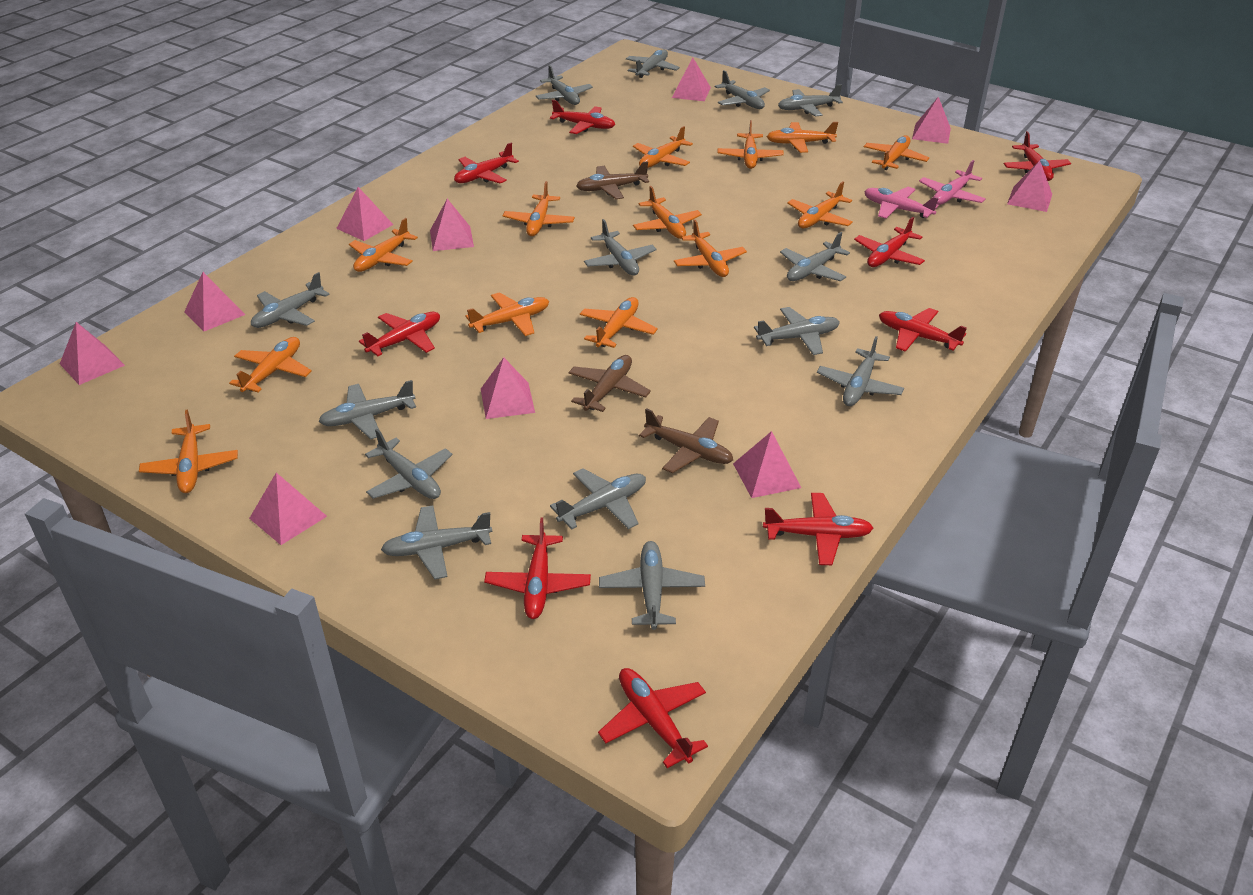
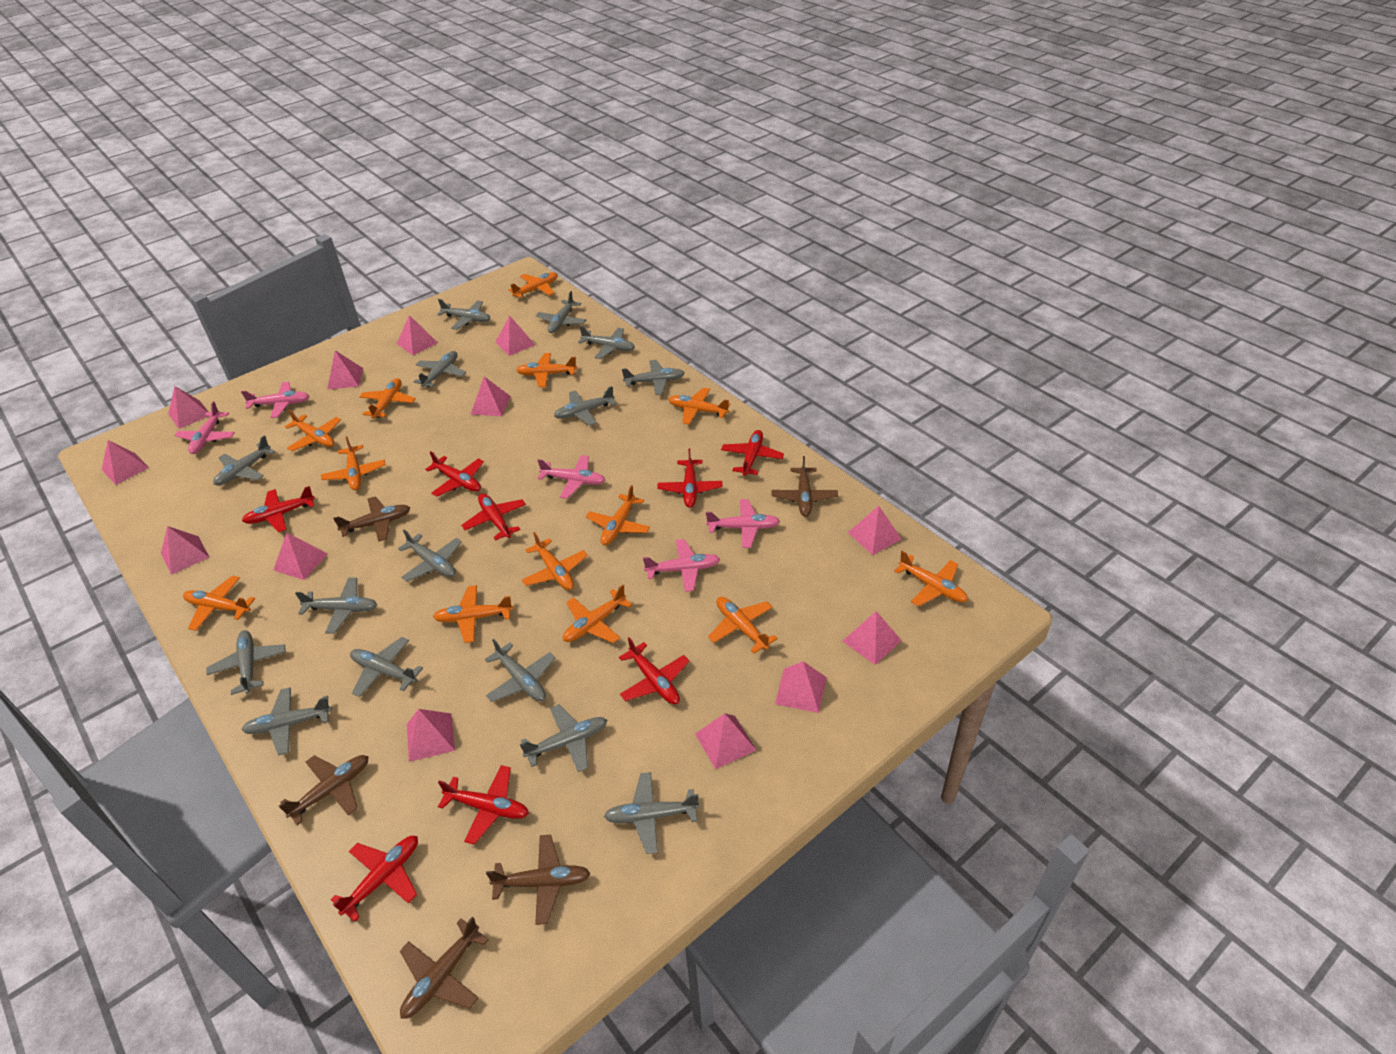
brown plane: [568,355,651,412] [576,161,649,199] [639,408,733,473] = 3 -> [279,755,369,825] [333,496,410,542] [400,916,489,1019] [486,835,591,925] [772,456,838,517] = 5
grey plane: [251,272,330,328] [318,380,416,439] [365,429,452,499] [381,505,492,580] [536,65,593,105] [550,468,646,529] [584,219,657,276] [599,541,705,630] [626,50,680,78] [715,70,770,109] [754,307,840,355] [778,84,843,117] [780,232,850,281] [817,336,904,406] = 14 -> [206,630,286,695] [213,435,275,486] [241,687,332,756] [295,578,377,634] [350,637,423,697] [398,529,462,582] [414,351,466,387] [437,299,491,330] [485,639,556,702] [520,704,607,772] [536,291,586,333] [554,386,616,426] [578,326,635,359] [604,772,699,854] [622,360,685,395] = 15
pink plane: [864,187,939,219] [919,160,986,205] = 2 -> [174,401,235,454] [241,382,309,418] [538,455,605,499] [643,539,720,592] [706,499,780,548] = 5
pink pyramid: [60,322,125,385] [184,272,245,331] [249,473,327,545] [336,187,393,241] [430,199,474,251] [481,357,535,419] [672,58,711,101] [733,431,801,498] [912,97,951,144] [1007,160,1052,212] = 10 -> [102,440,149,485] [161,526,210,575] [168,386,208,429] [274,533,328,580] [327,350,363,389] [397,315,438,355] [407,709,455,762] [471,377,511,416] [495,315,535,356] [695,713,756,769] [775,661,827,713] [842,611,902,665] [848,506,902,555] = 13
red plane: [359,312,440,356] [454,143,519,183] [484,517,591,619] [550,100,615,134] [598,668,708,768] [763,493,873,565] [854,217,925,267] [879,308,967,352] [1004,131,1071,181] = 9 -> [242,486,315,532] [331,836,418,922] [425,451,484,497] [438,765,529,845] [461,493,526,540] [619,637,690,704] [658,448,722,508] [721,430,784,476] = 8

